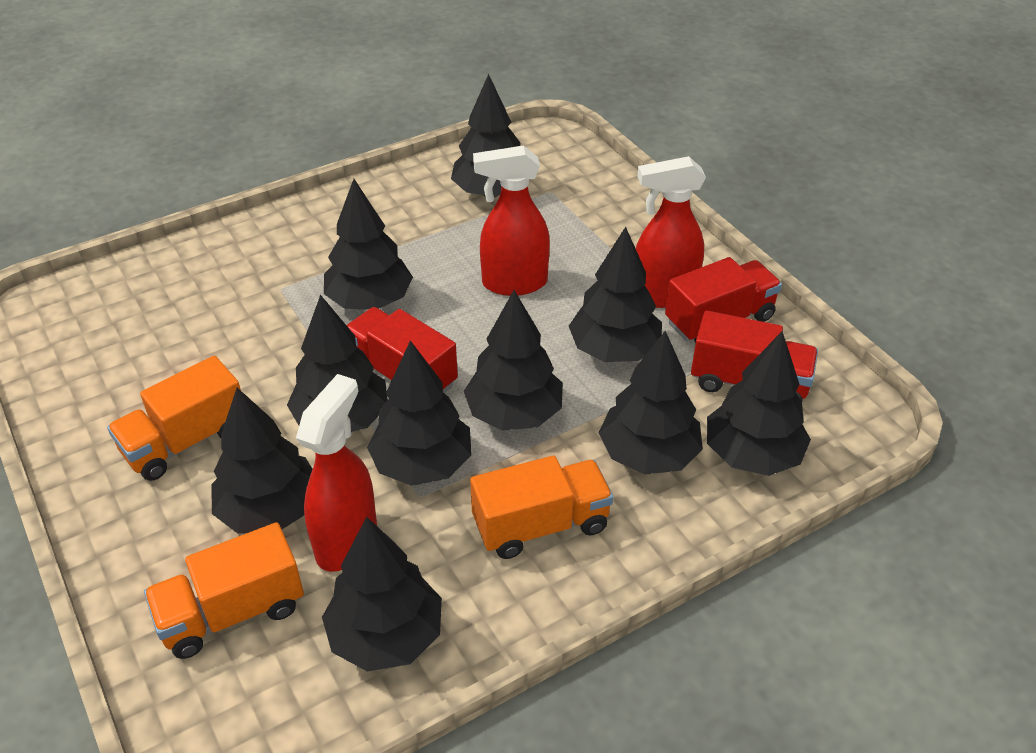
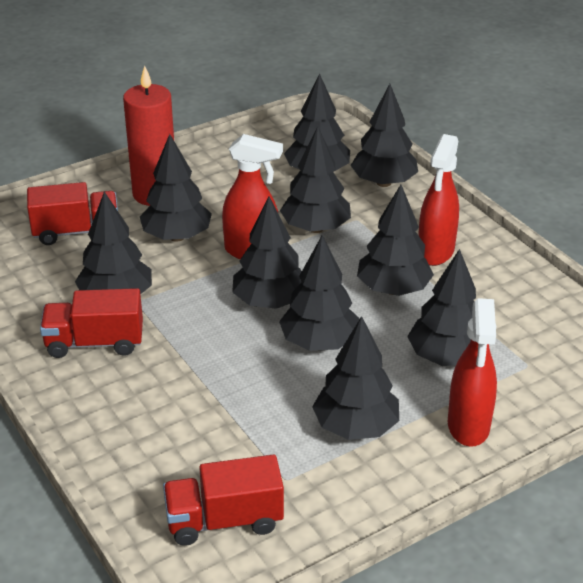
orange truck: [107,356,241,481] [144,522,304,659] [470,456,613,559] = 3 -> none = 0
red candle: none = 0 -> [123,66,174,206] = 1

